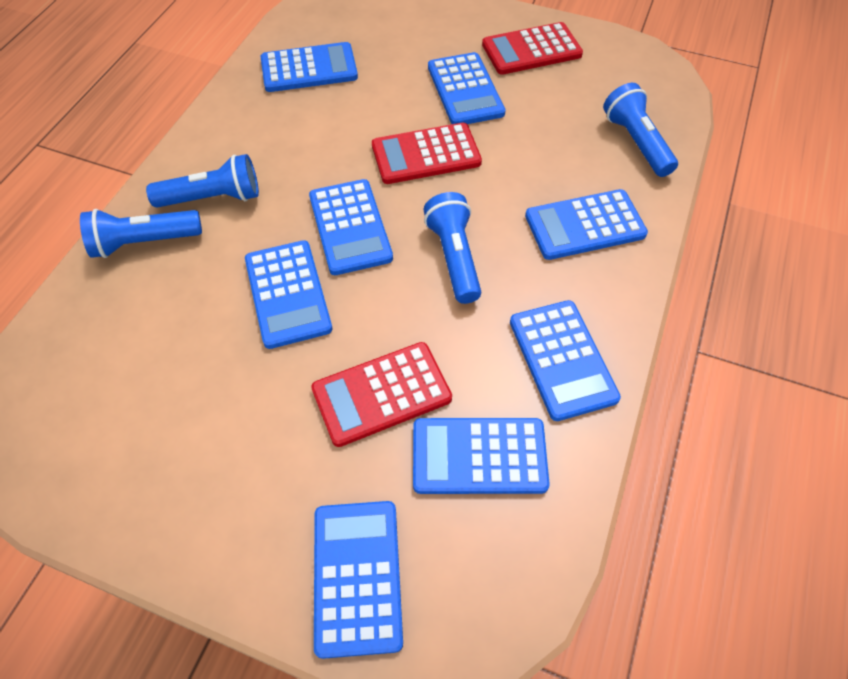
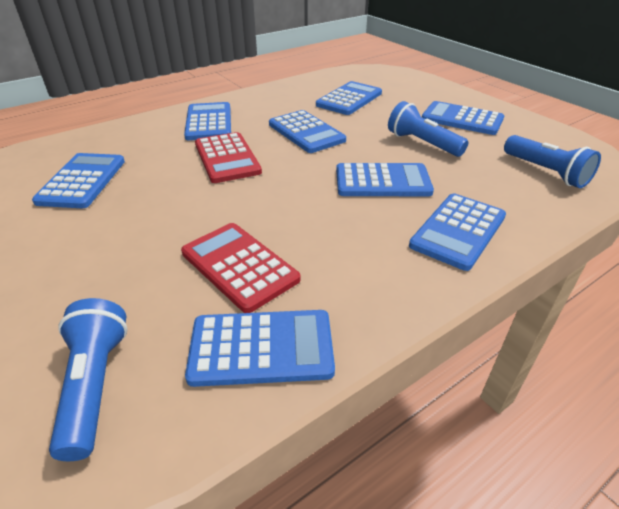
blue flashlight: [80,209,202,258] [146,154,259,208] [423,192,481,304] [603,83,678,177] = 4 -> [49,298,128,461] [388,101,469,157] [504,135,601,188] = 3
red calculator: [311,342,452,447] [372,122,482,184] [482,22,583,75] = 3 -> [181,223,300,313] [195,132,262,183] = 2

